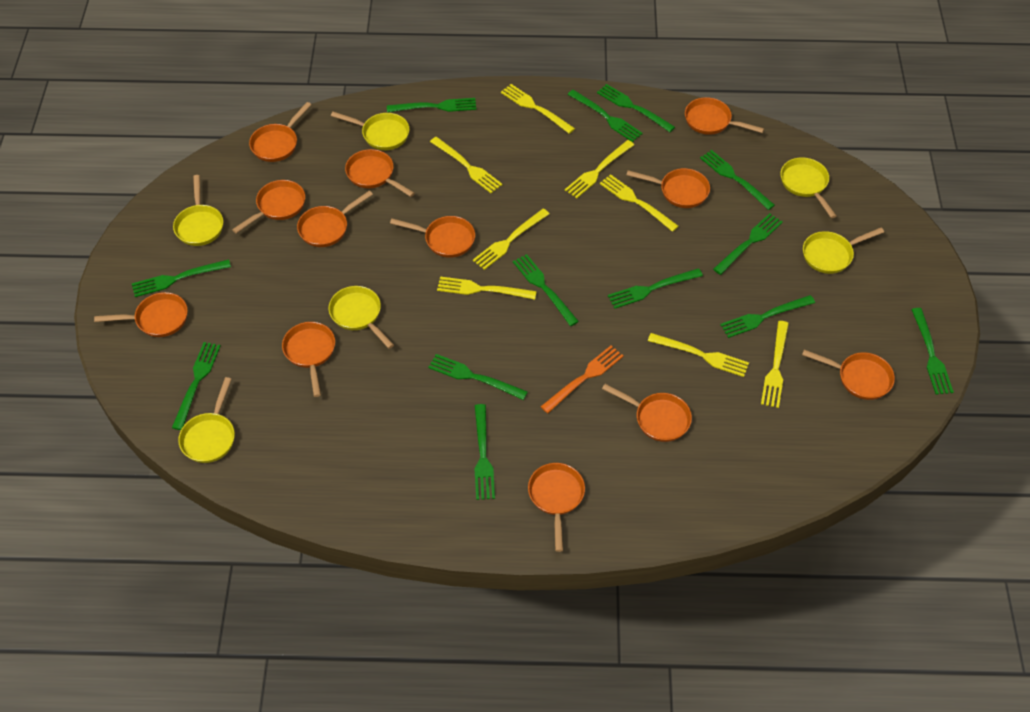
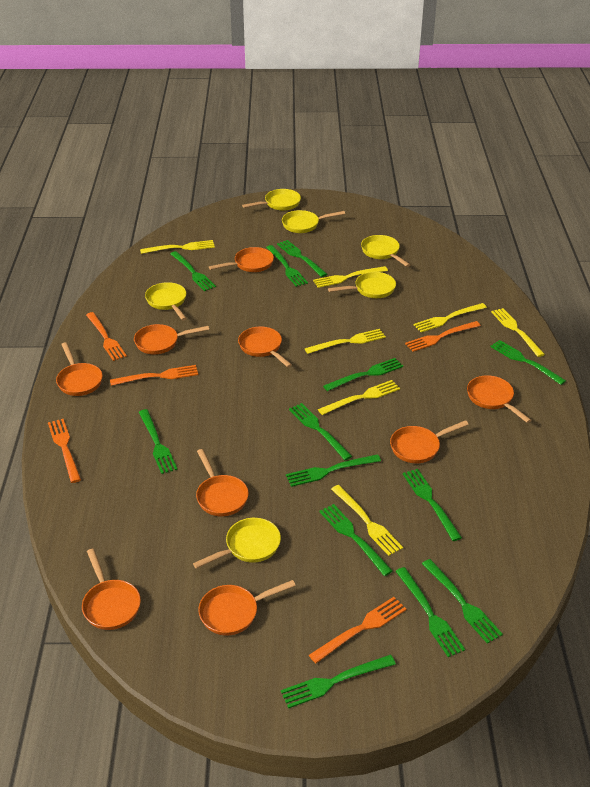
orange fork: [540,346,624,413] = 1 -> [48,419,81,483] [86,312,127,361] [110,365,198,386] [309,597,407,663] [405,321,481,352] = 5
orange pan: [94,292,188,337] [232,180,305,233] [249,102,311,162] [282,322,335,397] [297,190,373,247] [345,149,415,197] [390,216,475,258] [528,463,585,552] [602,384,692,442] [626,168,710,208] [685,97,764,135] [802,350,895,400] = 12 -> [56,342,103,396] [82,549,141,630] [134,324,209,354] [196,449,249,516] [198,580,296,636] [209,247,274,272] [238,326,292,367] [390,420,469,463] [467,375,531,423] = 9
yellow fork: [430,137,503,193] [437,277,537,300] [473,208,550,270] [501,84,575,134] [565,140,634,198] [600,174,679,232] [648,333,749,377] [761,321,789,408] = 8 -> [140,240,215,254] [305,329,386,354] [313,266,388,288] [318,380,400,415] [331,485,403,556] [414,303,487,333] [491,308,545,357] = 7

